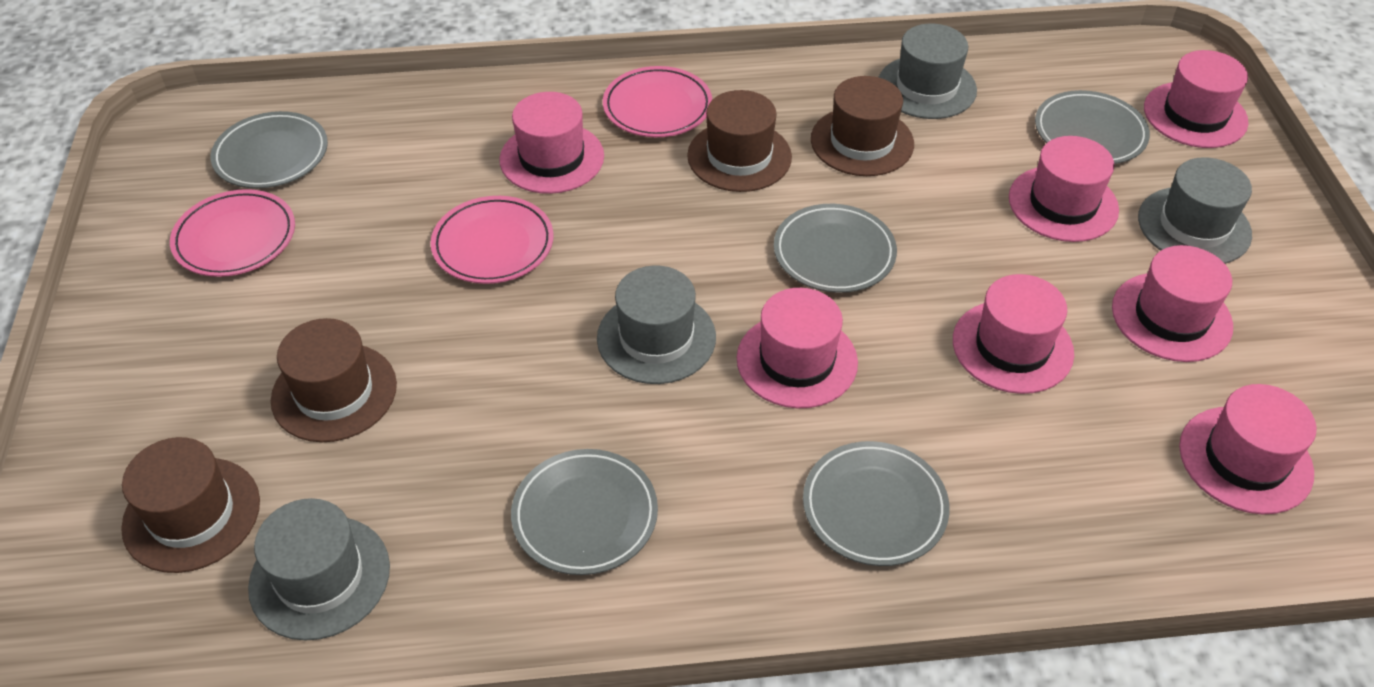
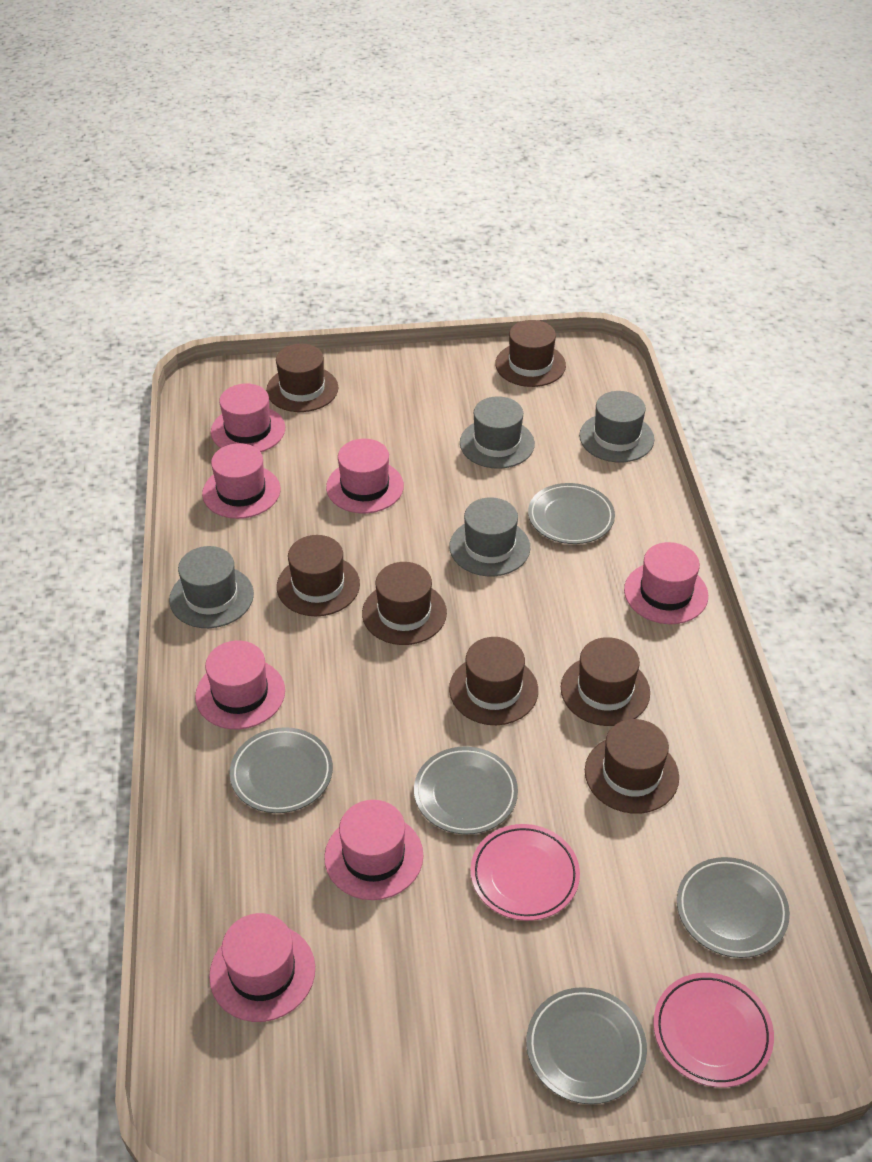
brown hat: [121,437,260,573] [271,318,397,442] [687,90,792,192] [811,76,914,176] = 4 -> [266,344,338,412] [277,535,360,616] [362,562,447,645] [449,637,538,725] [495,320,566,387] [561,637,650,726] [585,719,679,814] = 7
pink plate: [170,189,295,277] [430,196,553,284] [603,66,712,137] = 3 -> [470,824,580,921] [653,973,774,1088] = 2

